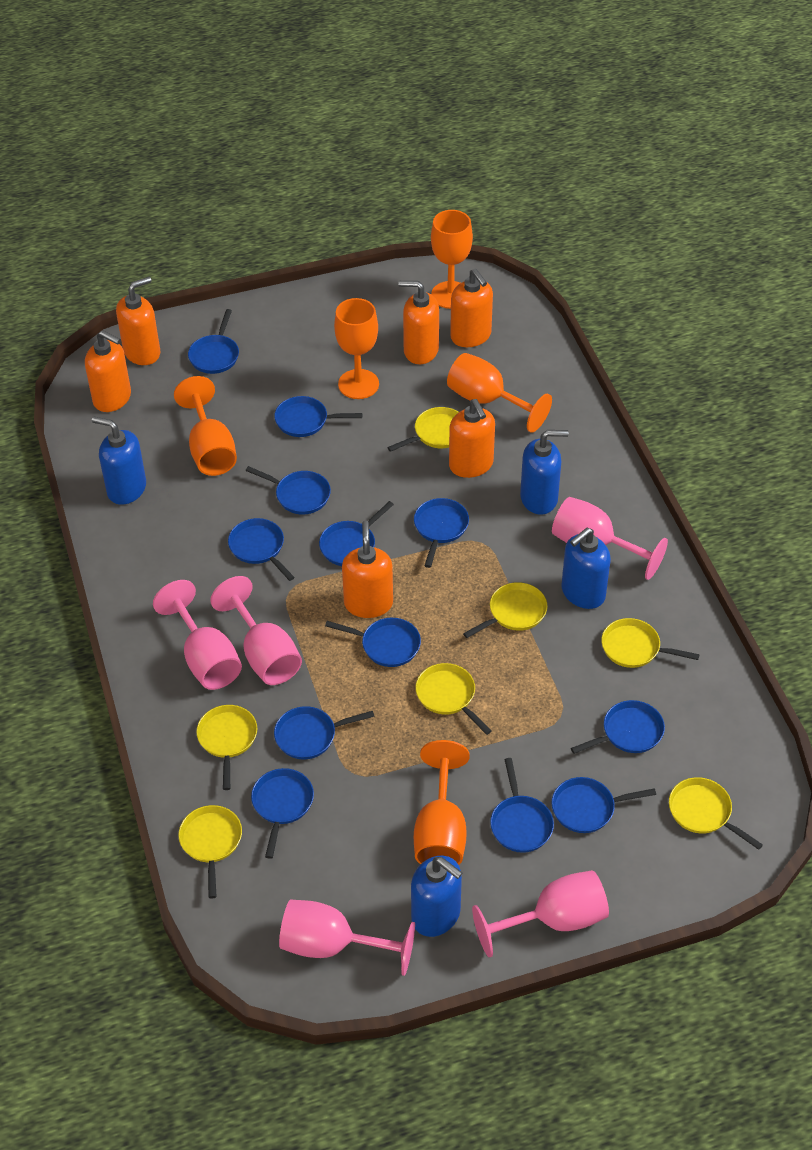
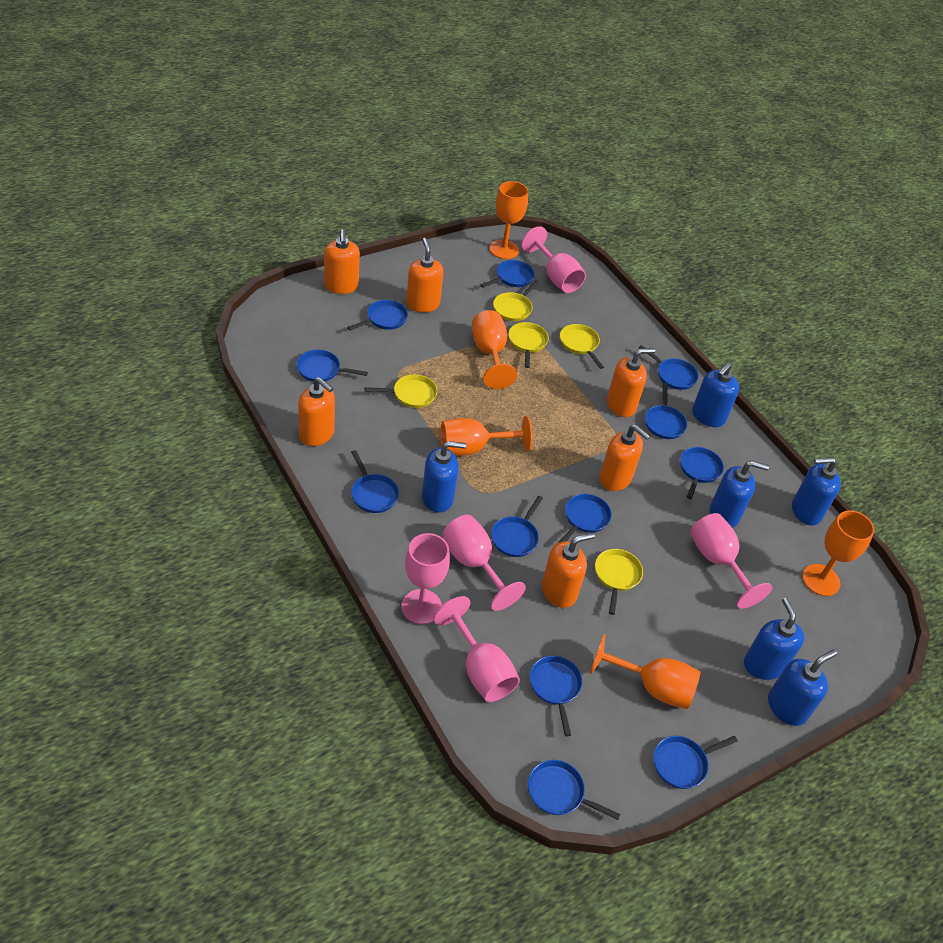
blue soap dispenser: [92,417,146,505] [411,856,462,937] [520,430,569,515] [561,528,611,609] = 4 -> [422,441,466,513] [692,363,739,427] [710,461,769,528] [744,598,804,680] [768,650,837,726] [792,457,841,526] = 6
yellow pan: [178,805,242,899] [196,705,257,790] [387,407,459,452] [415,663,492,735] [463,582,548,638] [601,618,700,668] [669,777,763,850] = 7 -> [365,374,437,408] [493,280,539,321] [508,322,549,368] [560,324,604,369] [595,549,643,615] = 5

